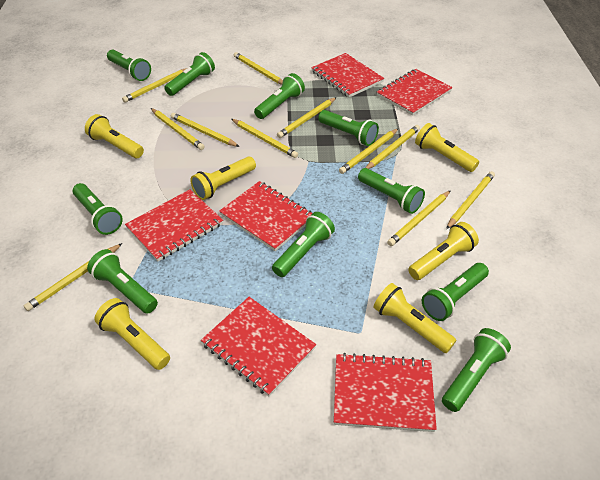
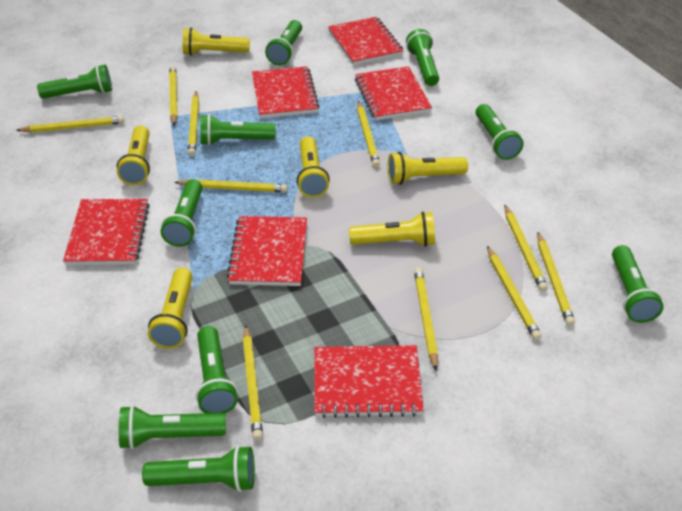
yellow pencil: [24,243,122,311] [122,68,187,103] [151,108,205,150] [171,113,240,147] [231,119,298,158] [234,52,283,85] [277,97,337,138] [339,128,399,174] [365,125,420,169] [387,190,451,246] [446,171,495,229] = 11 -> [16,116,124,132] [169,65,177,125] [174,179,288,192] [188,91,199,156] [243,325,263,441] [357,101,380,167] [414,268,438,370] [487,246,542,340] [504,205,548,292] [537,232,575,326] = 10

